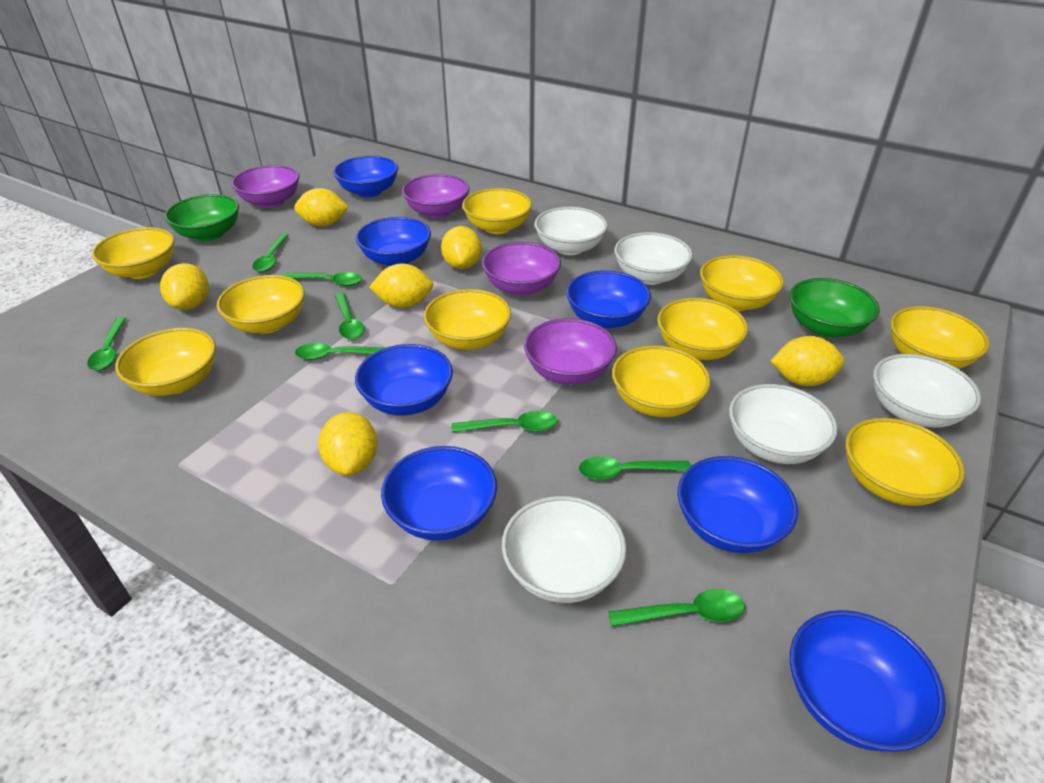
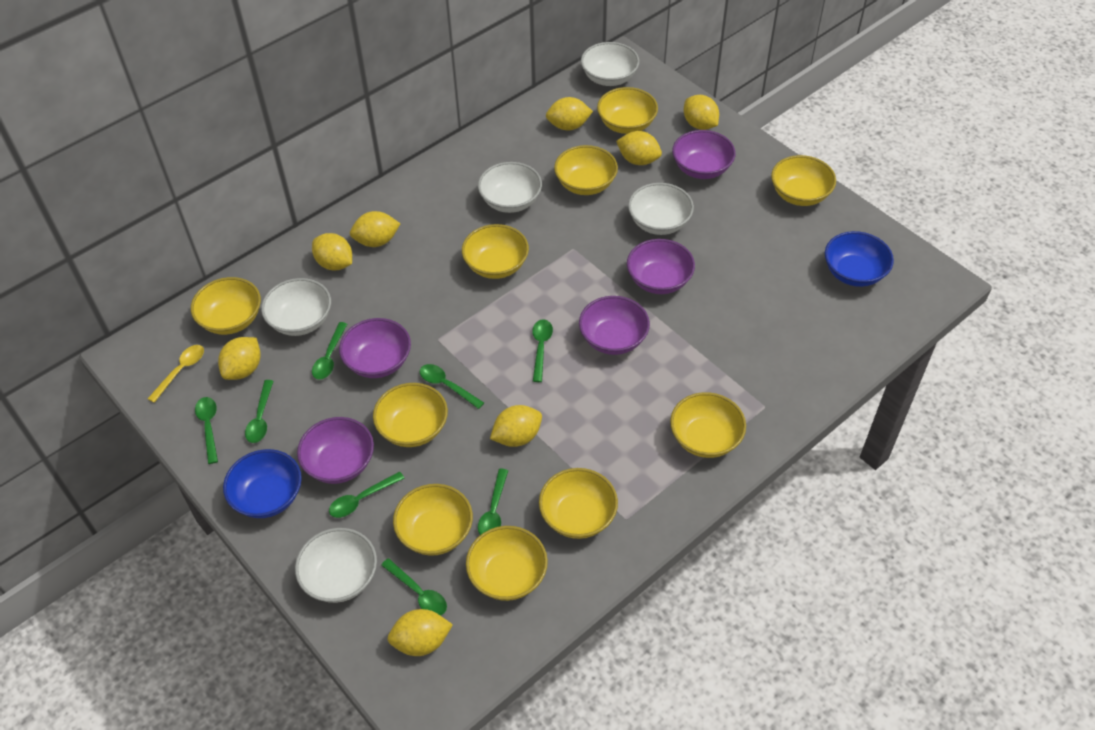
blue bowl: [333,156,398,197] [355,344,453,415] [356,217,431,266] [381,446,497,541] [566,270,651,329] [678,456,798,553] [790,610,946,752] = 7 -> [223,449,302,518] [825,231,894,287] = 2
green bowl: [164,194,239,241] [789,278,880,337] = 2 -> none = 0
purple bowl: [231,165,299,208] [402,174,469,218] [482,242,561,296] [524,318,617,385] = 4 -> [297,417,374,484] [339,318,411,378] [579,296,650,355] [627,239,695,294] [672,130,736,179] = 5
yellow lemon: [160,263,209,310] [294,188,348,227] [318,412,378,475] [369,263,433,308] [441,226,482,269] [771,336,845,386] = 6 -> [218,337,261,380] [312,233,352,270] [350,211,401,247] [388,609,453,656] [490,405,542,447] [546,97,593,130] [616,131,662,165] [684,95,719,130] = 8
yellow spoon: none = 0 -> [148,345,204,403] = 1

